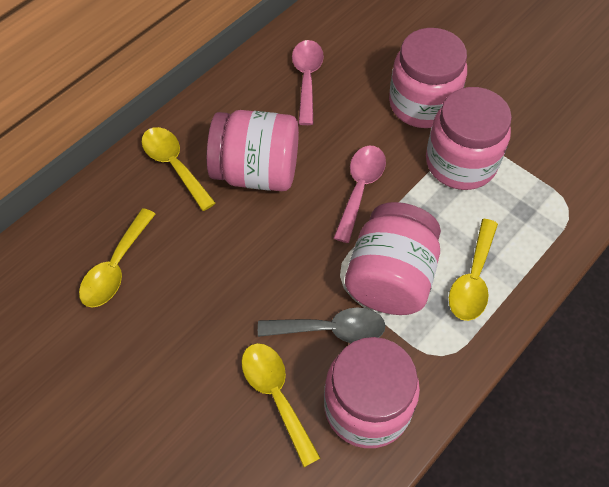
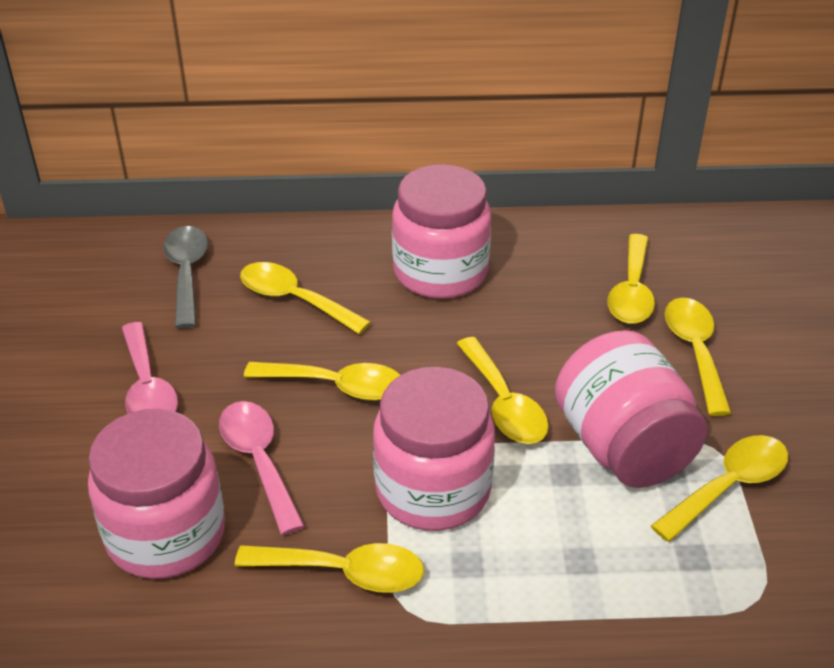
pink jar: [207,110,299,191] [324,337,420,448] [345,202,441,315] [389,28,467,128] [426,87,512,190] = 5 -> [88,409,225,579] [373,367,495,531] [392,164,491,299] [555,330,708,488] = 4
yellow spoon: [79,208,155,308] [142,127,216,211] [241,343,320,467] [449,219,498,321] = 4 -> [235,543,424,593] [240,262,371,334] [244,362,400,401] [456,337,549,444] [607,234,655,324] [651,435,788,542] [665,298,731,416] = 7

